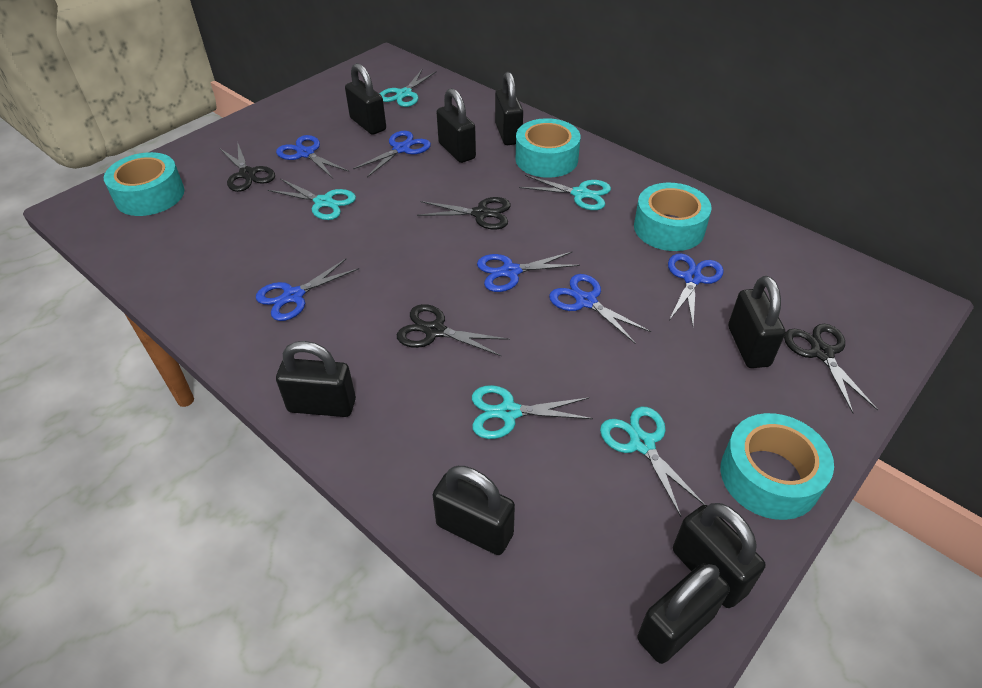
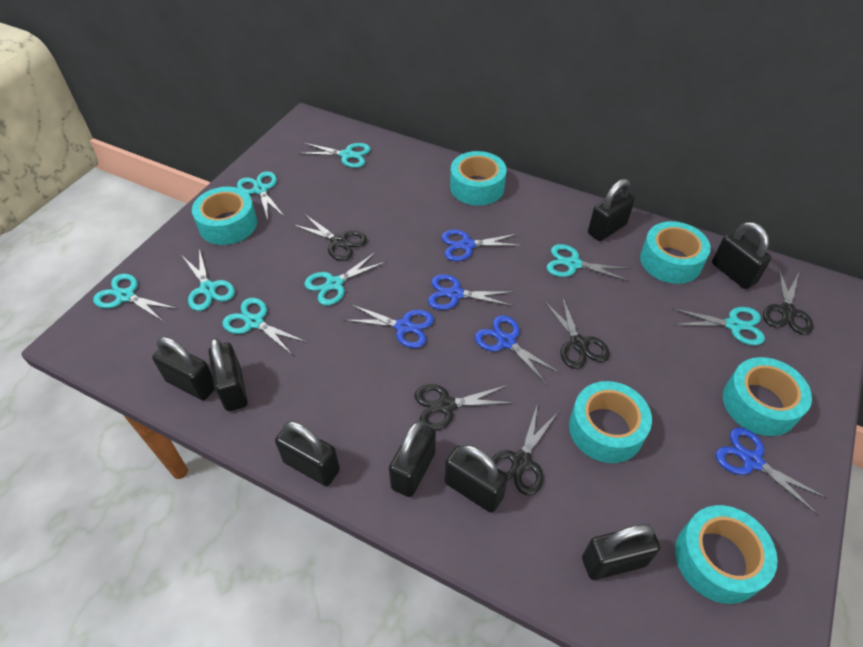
black scissors: [219,142,275,192] [397,304,509,356] [417,197,511,230] [784,324,878,413] = 4 -> [294,214,367,261] [414,384,512,430] [492,403,559,495] [544,296,610,369] [763,269,813,335] = 5
blue scissors: [256,258,359,321] [276,135,349,178] [353,131,431,177] [477,251,580,292] [549,274,651,344] [668,253,724,326] = 6 -> [344,304,434,348] [428,274,513,310] [441,229,523,261] [475,315,560,385] [716,428,827,515] = 5
turquoise scissors: [268,178,356,220] [380,70,437,107] [472,385,593,439] [519,175,611,210] [600,407,705,517] = 5 -> [93,274,178,322] [182,248,235,311] [222,298,306,354] [237,171,285,220] [299,143,371,168] [304,252,386,305] [546,244,631,281] [672,307,765,346] = 8
turquoise tape: [104,152,184,216] [516,118,581,178] [634,183,712,251] [721,413,834,520] = 4 -> [192,187,257,245] [450,151,507,206] [569,381,652,463] [640,221,711,284] [675,505,778,604] [723,357,812,436] = 6

